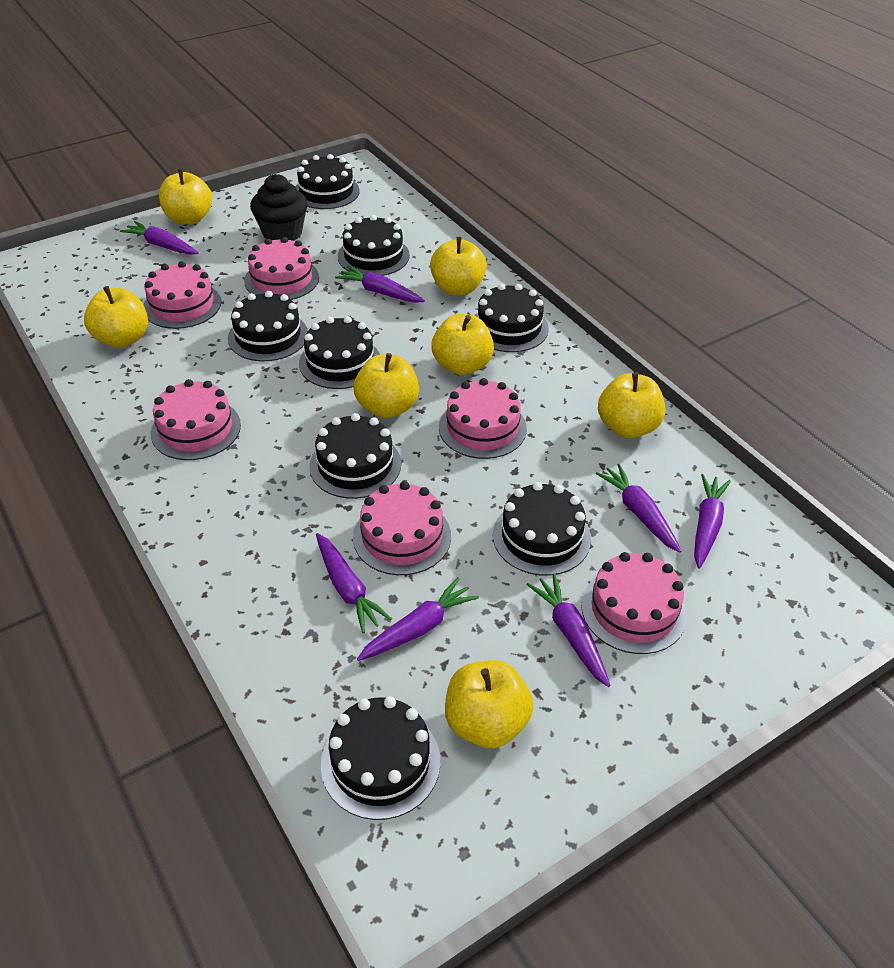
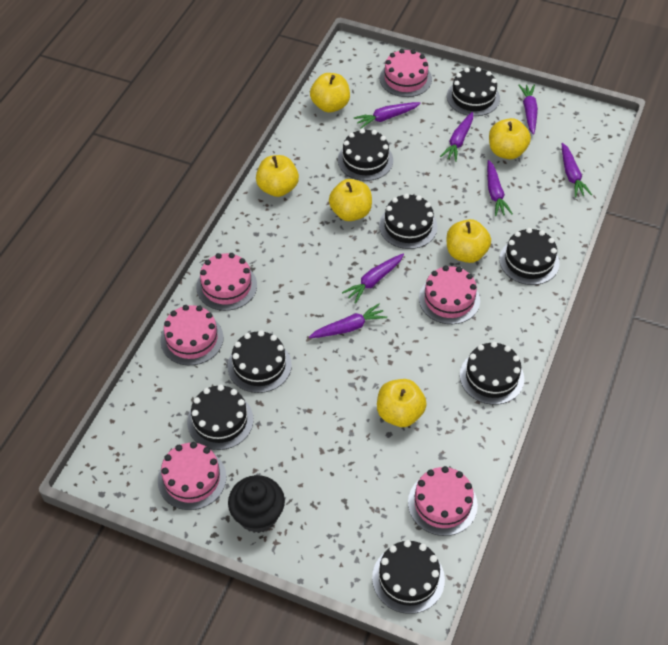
yellow apple: [84,286,148,348] [159,169,212,225] [354,353,419,418] [430,237,487,296] [431,314,494,375] [445,660,534,748] [598,372,665,438] = 7 -> [256,155,299,197] [310,73,350,113] [329,179,372,221] [377,379,427,427] [447,219,491,263] [489,118,531,159] = 6

